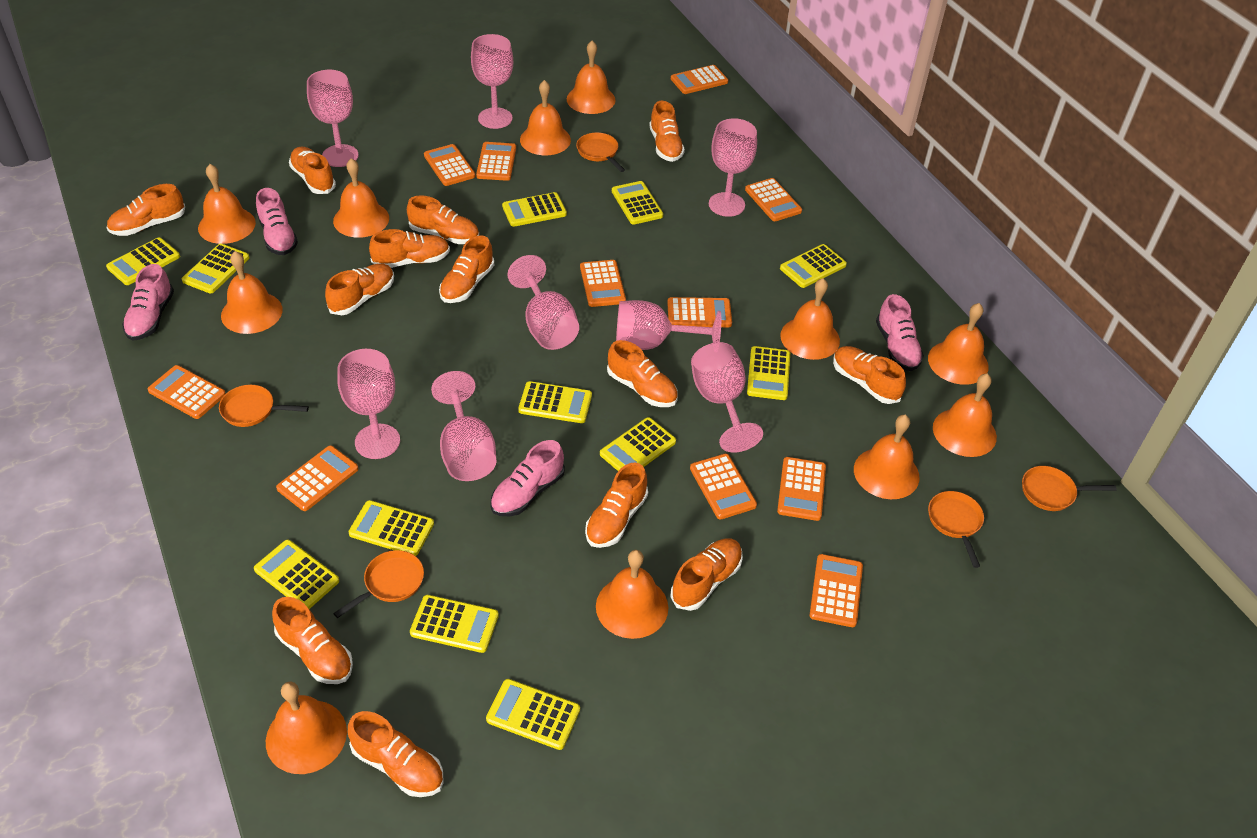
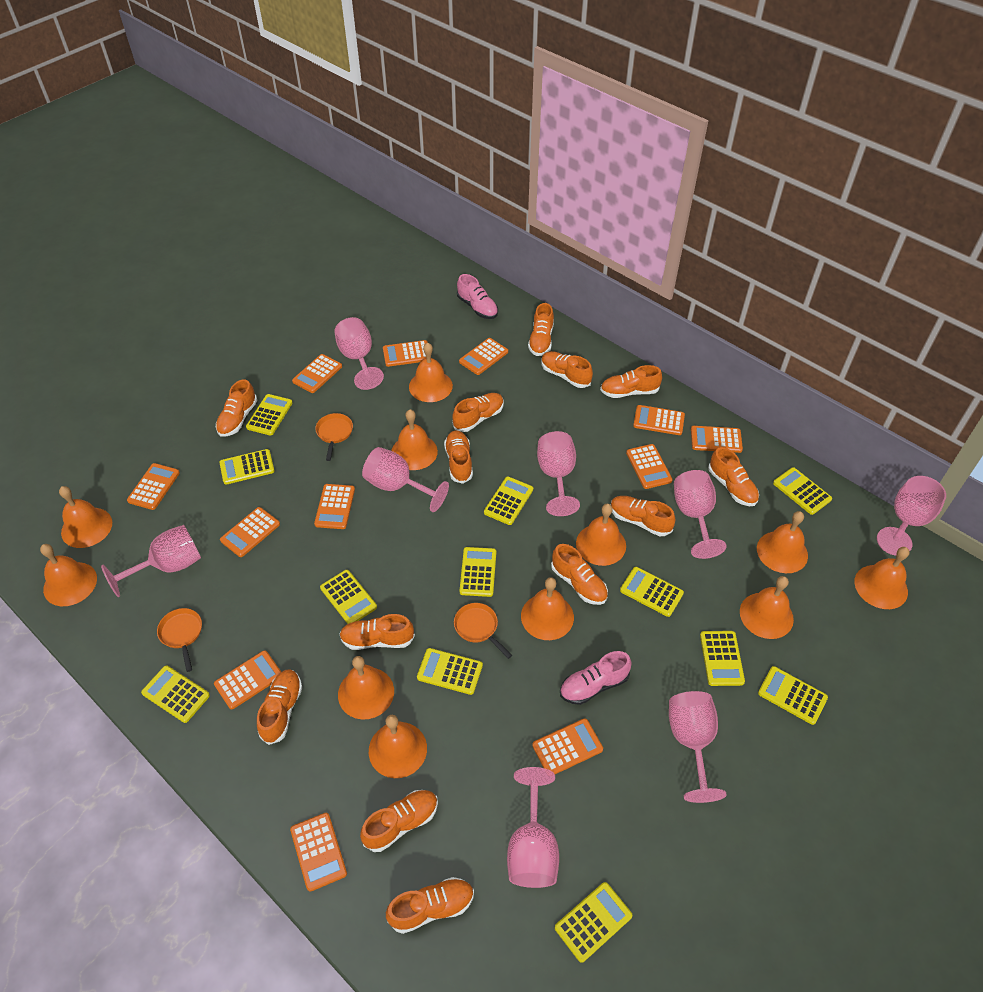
orange calculator: [148,365,226,419] [276,446,358,511] [424,144,475,186] [476,142,516,181] [580,260,626,307] [667,297,732,327] [671,65,728,94] [690,454,757,519] [745,178,802,221] [777,457,826,521] [810,554,863,627] = 11 -> [127,463,180,510] [214,650,281,709] [220,507,280,557] [290,813,347,892] [292,354,342,393] [314,484,355,529] [383,340,428,367] [459,338,508,375] [532,718,603,774] [626,444,673,489] [633,405,685,435] [691,426,743,453] = 12
orange pan: [219,385,309,427] [333,550,424,618] [576,133,625,172] [928,491,984,568] [1022,466,1117,511] = 5 -> [157,608,202,672] [315,413,353,461] [454,603,512,659] = 3
pink shoe: [122,264,174,341] [256,188,298,255] [490,440,565,516] [876,294,924,371] = 4 -> [457,274,498,319] [560,651,631,705] = 2

